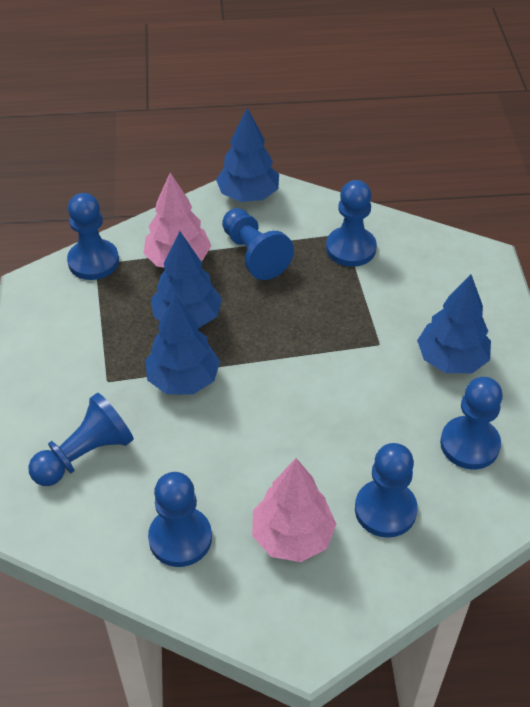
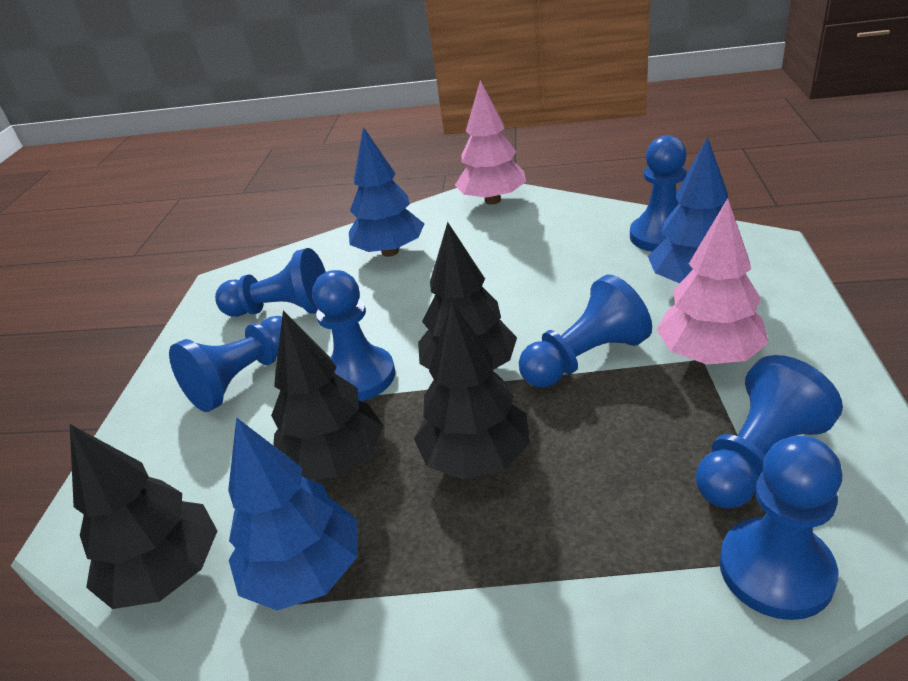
black tree: none = 0 -> [70,424,217,609] [271,310,383,479] [414,301,530,479] [418,222,517,369] = 4
blue tree: [145,295,220,395] [151,231,222,328] [216,108,279,202] [417,274,491,373] = 4 -> [228,417,357,611] [349,127,424,257] [648,137,728,283] = 3

